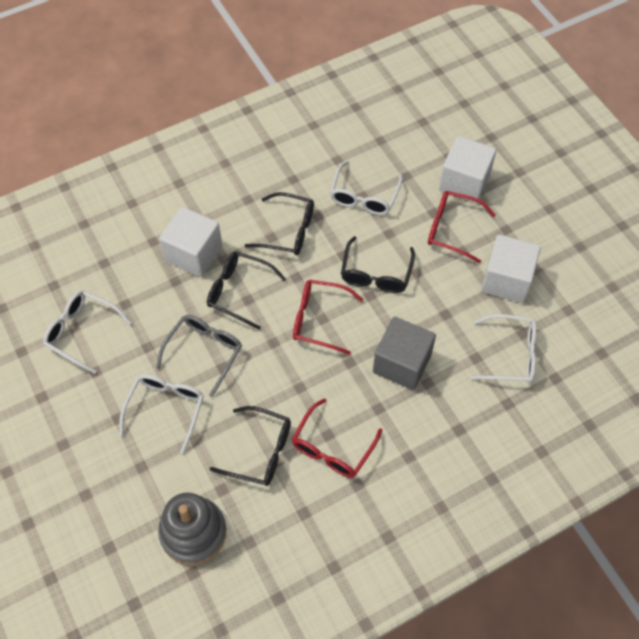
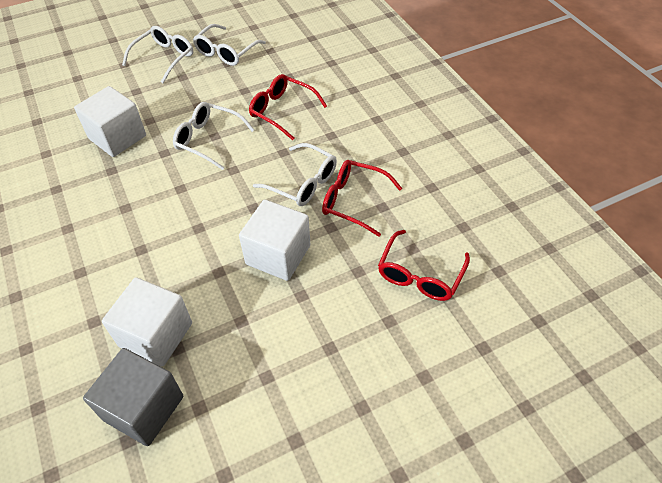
black glasses: [207,252,286,330] [210,406,291,486] [245,192,314,255] [341,236,415,293] = 4 -> none = 0
grey glasses: [156,315,242,397] = 1 -> none = 0
grey stacking toy: [158,493,226,565] = 1 -> none = 0

